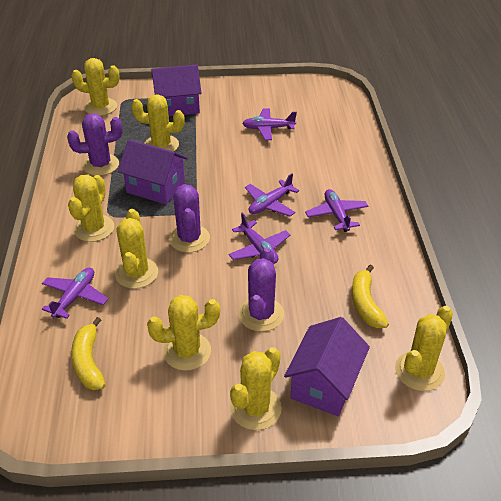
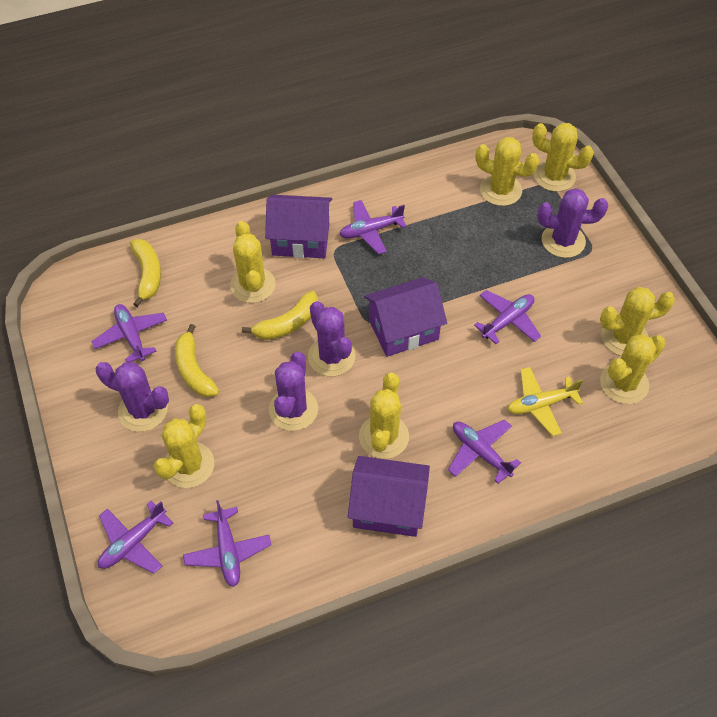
purple cactus: [67,113,122,176] [169,184,210,253] [238,248,284,332] = 3 -> [95,362,169,432] [269,352,318,431] [308,301,356,377] [537,188,608,258] = 4
purple plane: [42,268,108,319] [229,212,290,264] [242,108,297,140] [245,173,299,217] [305,189,368,232] = 5 -> [91,304,167,363] [98,501,173,574] [183,500,271,587] [339,200,407,254] [448,420,521,484] [474,290,541,344] = 6
yellow banana: [71,317,106,390] [352,265,389,328] = 2 -> [130,239,161,307] [175,324,219,397] [242,291,318,340] = 3
yellow plane: none = 0 -> [507,367,583,436] = 1

